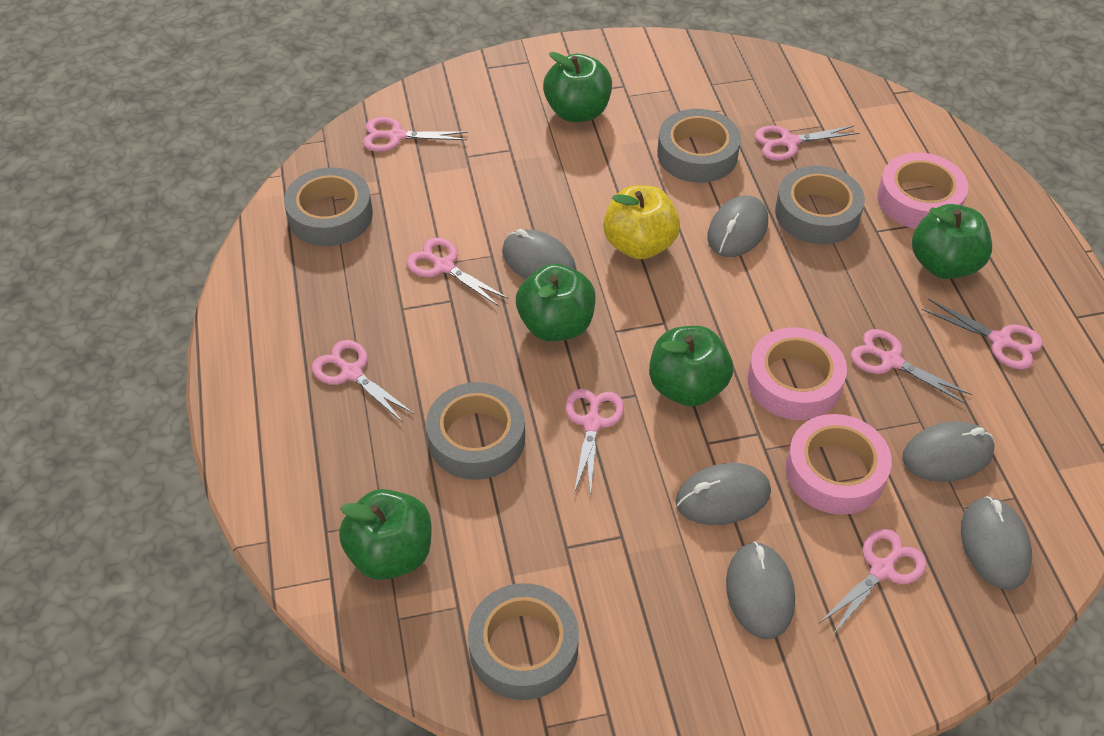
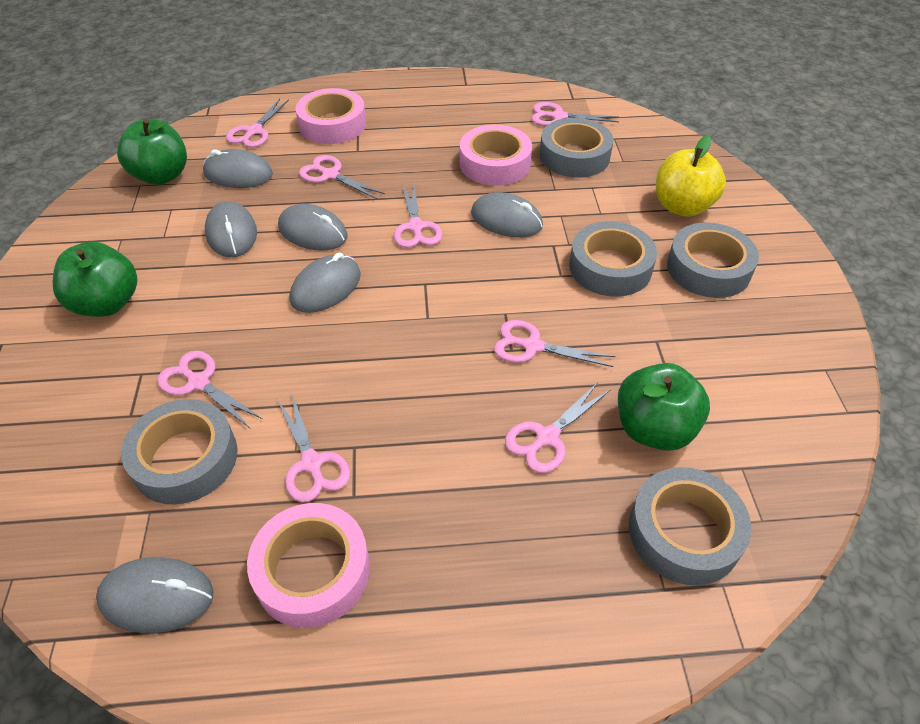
green apple: [339,489,432,580] [516,264,596,341] [543,52,612,122] [649,326,733,407] [912,204,992,279] = 5 -> [53,241,138,317] [117,119,187,185] [618,363,710,451] = 3

